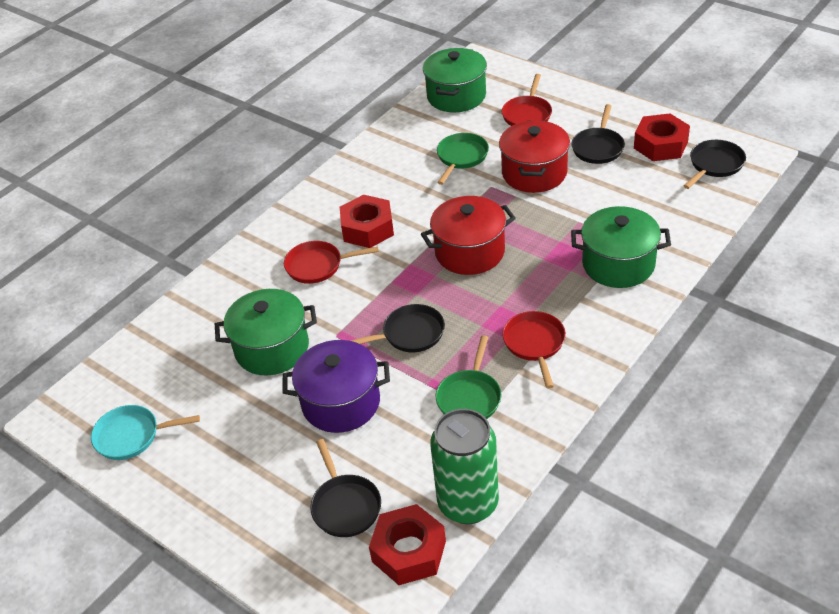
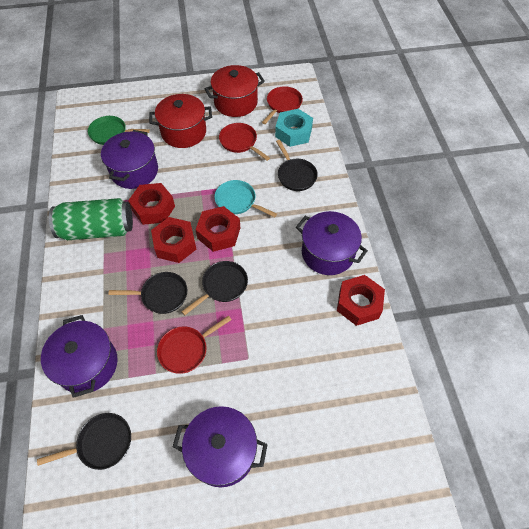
green pan: [436,335,501,419] [437,133,489,185] = 2 -> [88,116,150,145] = 1
green pot: [215,289,317,375] [423,48,487,112] [571,206,671,288] = 3 -> none = 0
purple pot: [282,340,390,433] = 1 -> [41,315,118,398] [101,130,158,189] [173,406,268,487] [296,211,368,275] = 4
red nut: [340,195,394,248] [369,504,446,585] [634,113,690,161] = 3 -> [128,183,175,225] [151,217,196,263] [195,206,240,252] [337,275,385,326] = 4
turquoise nut: none = 0 -> [275,109,313,147] = 1

